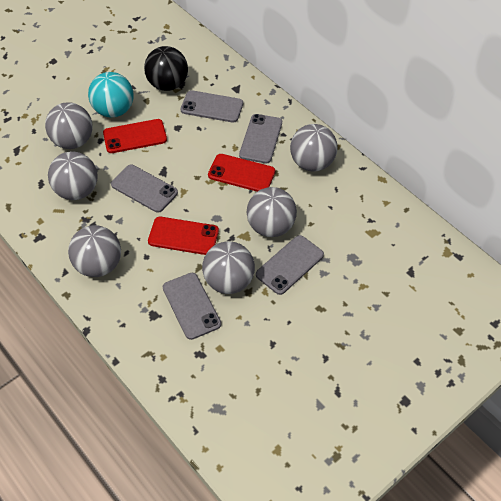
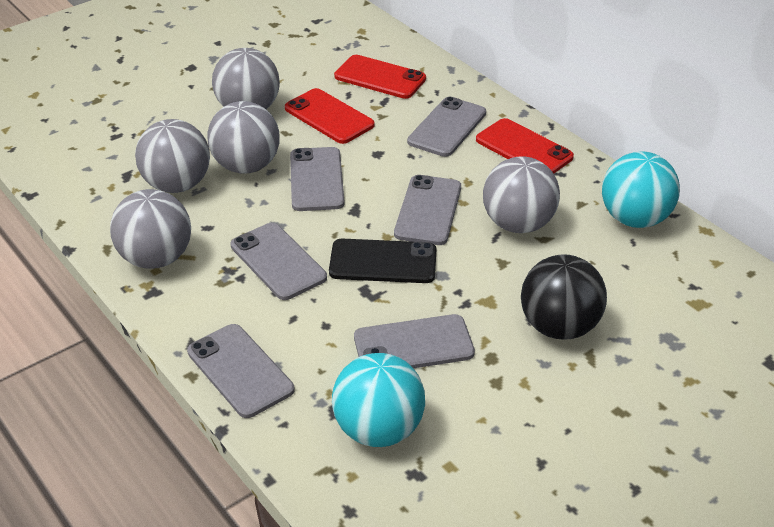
black phone: none = 0 -> [329,239,436,283] = 1
grey ball: [45,102,93,149] [48,151,98,200] [68,225,121,277] [202,241,255,294] [246,187,297,237] [290,124,338,171] = 6 -> [110,189,191,269] [135,119,210,193] [207,101,280,174] [212,48,280,109] [483,156,560,233] = 5
grey phone: [111,165,178,213] [163,273,221,340] [180,90,243,123] [239,114,282,164] [256,235,324,295] = 5 -> [187,324,295,418] [230,223,327,300] [290,147,345,211] [354,314,475,368] [394,175,461,245] [407,97,486,157] = 6
turquoise ball: [88,72,134,117] = 1 -> [332,353,425,447] [602,152,680,228] = 2

